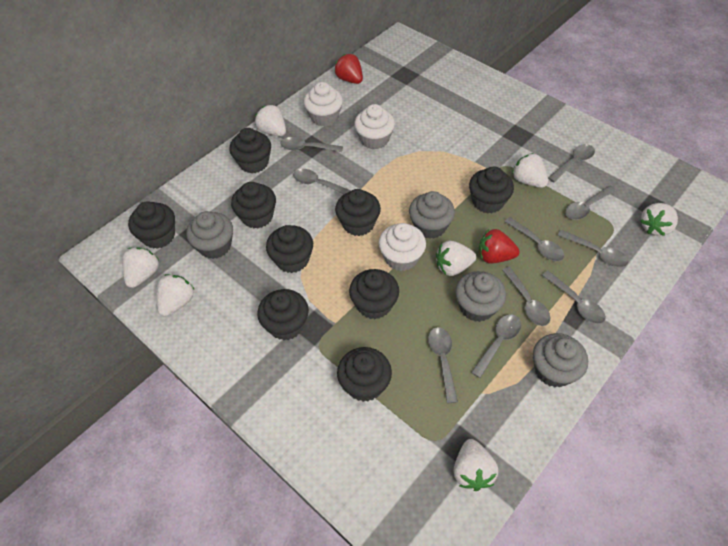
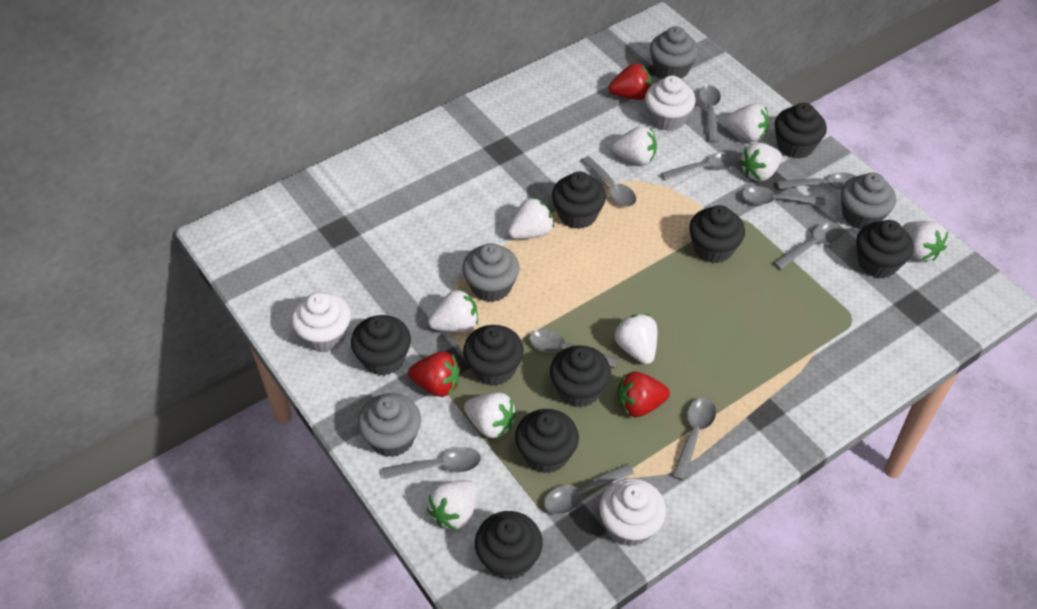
red strawberry: [334,54,363,84] [479,229,520,264] = 2 -> [408,352,460,397] [609,63,651,100] [617,371,670,417] = 3
white strawberry: [122,247,160,288] [157,274,195,316] [255,105,286,136] [436,241,476,276] [453,439,498,491] [512,153,548,188] [640,203,678,236] = 7 -> [427,480,477,531] [428,289,478,332] [464,392,516,438] [508,197,554,239] [612,126,657,165] [614,314,657,364] [724,103,769,142] [739,142,782,182] [902,221,948,261] = 9

